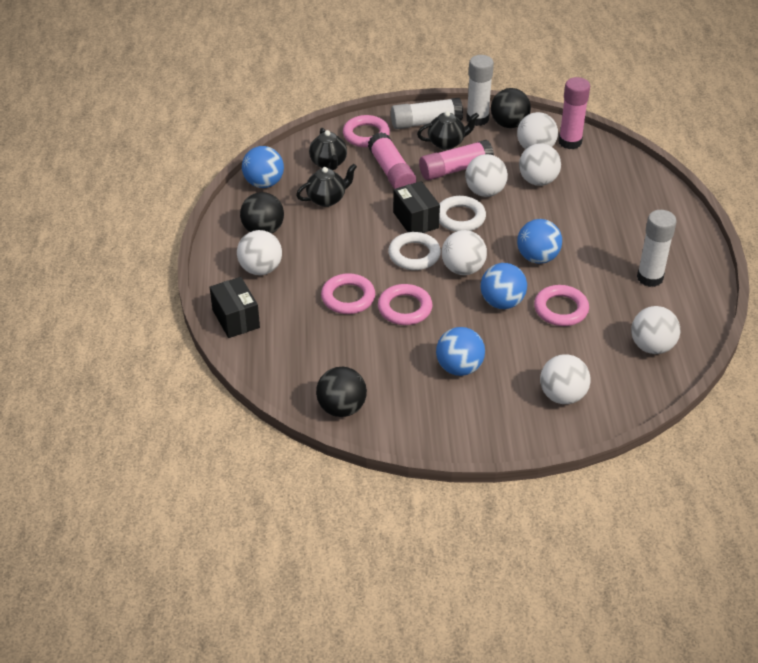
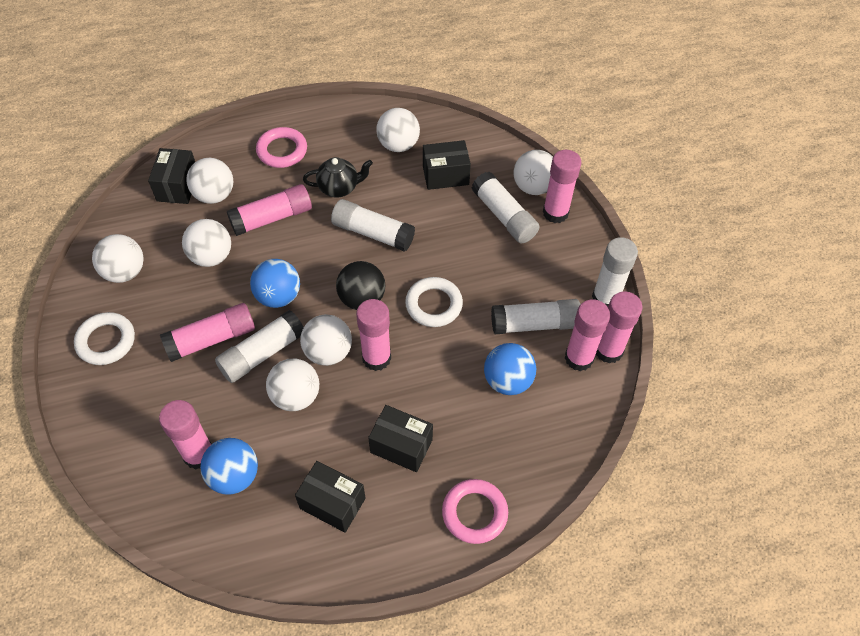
black ball: [240,192,284,234] [316,367,367,417] [491,88,531,128] = 3 -> [336,261,385,310] = 1
black box: [210,277,260,338] [393,181,440,233] = 2 -> [148,148,195,204] [295,461,366,533] [368,405,433,472] [423,140,471,190] = 4
black teapot: [296,164,357,207] [309,128,347,170] [417,111,479,150] = 3 -> [303,157,373,197] = 1
blue ball: [242,146,284,188] [436,327,485,376] [481,263,527,309] [517,219,562,264] = 4 -> [200,438,258,495] [250,259,300,308] [484,343,536,395] = 3
pink glue stick: [368,132,416,189] [419,140,494,180] [559,77,590,149] = 3 -> [159,400,212,470] [160,303,255,362] [227,184,312,236] [356,299,391,371] [543,150,582,223] [565,299,610,371] [596,291,643,364] = 7
pink ring: [321,273,375,314] [343,115,390,147] [378,284,433,325] [534,285,589,326] = 4 -> [256,127,307,168] [442,479,508,544] = 2
white glue stick: [391,98,463,129] [466,55,494,126] [637,210,676,287] = 3 -> [215,310,304,383] [331,199,415,252] [472,172,539,244] [491,299,581,334] [592,237,638,307] = 5

